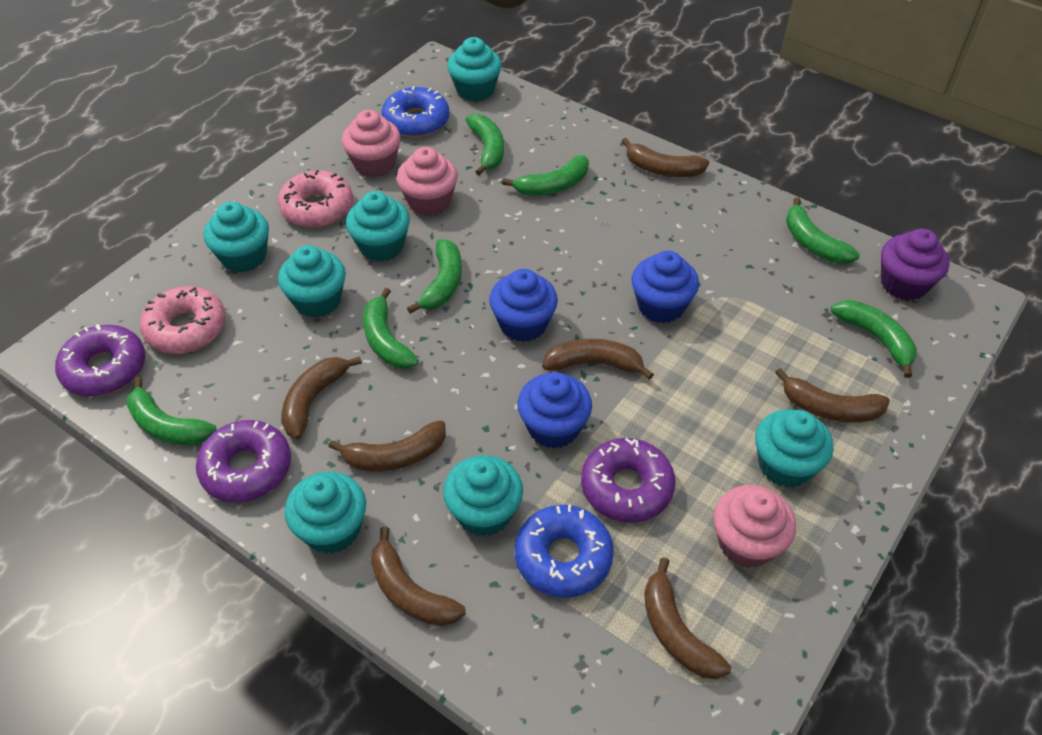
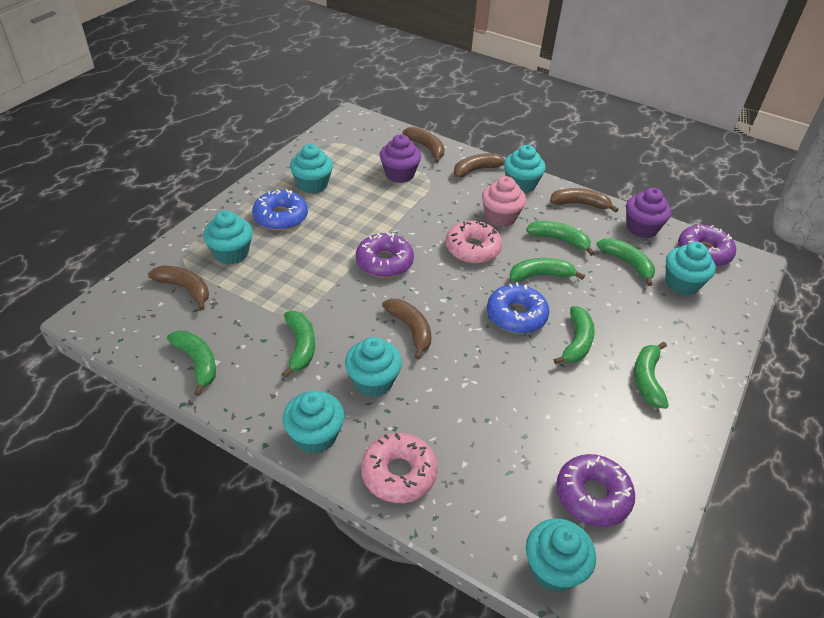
blue cupcake: [489,269,558,342] [518,372,592,448] [632,251,699,323] = 3 -> none = 0
brown banana: [281,356,362,439] [329,420,446,472] [371,527,466,626] [542,339,654,380] [622,138,709,177] [644,557,731,679] [775,368,890,422] = 7 -> [148,266,209,311] [382,299,432,360] [403,127,445,163] [454,153,505,178] [550,188,619,213] = 5
pink cupcake: [342,110,401,177] [397,147,458,216] [713,485,796,568] = 3 -> [482,176,526,227] = 1
purple cupcake: [881,229,949,300] = 1 -> [380,134,421,183] [626,188,671,238] = 2

